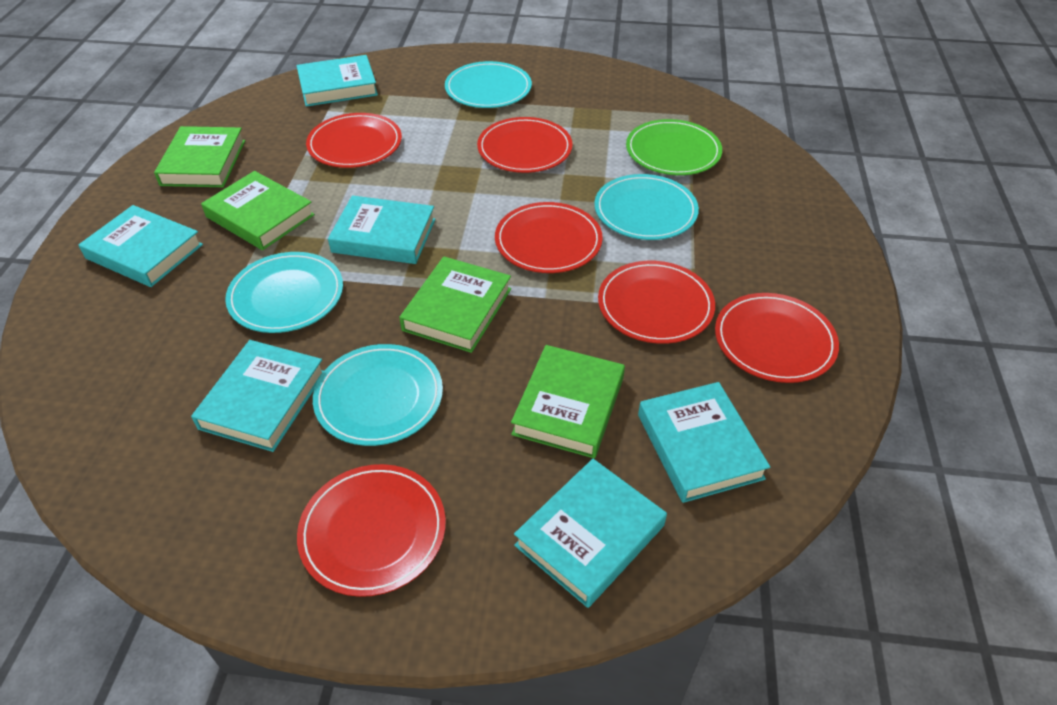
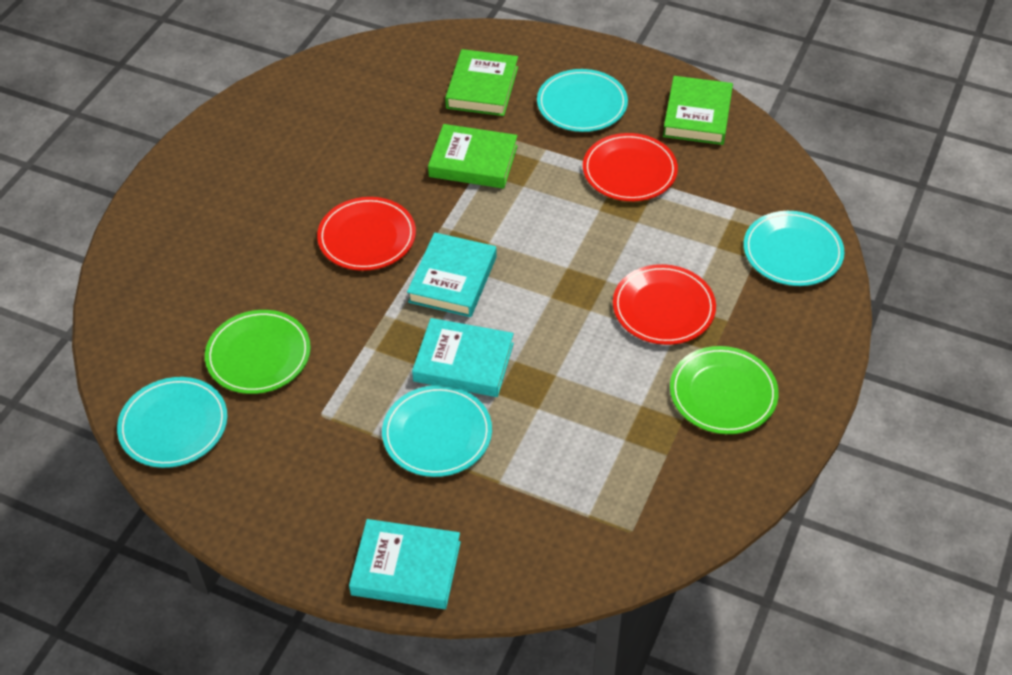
green book: [154,126,245,187] [201,171,315,250] [399,257,511,353] [511,345,625,458] = 4 -> [428,124,518,189] [445,49,518,116] [663,76,733,145] = 3
green plate: [626,119,722,175] = 1 -> [205,310,311,394] [670,346,779,434] = 2
red plate: [297,464,446,597] [306,113,402,168] [477,117,573,173] [495,202,603,273] [598,261,715,344] [715,293,839,383] = 6 -> [317,197,416,271] [583,133,678,201] [613,264,716,345] = 3
turquoise book: [78,205,203,287] [191,340,324,452] [296,55,378,107] [328,195,436,264] [514,459,667,608] [638,382,770,503] = 6 -> [349,519,461,609] [407,232,497,317] [412,318,514,397] = 3

